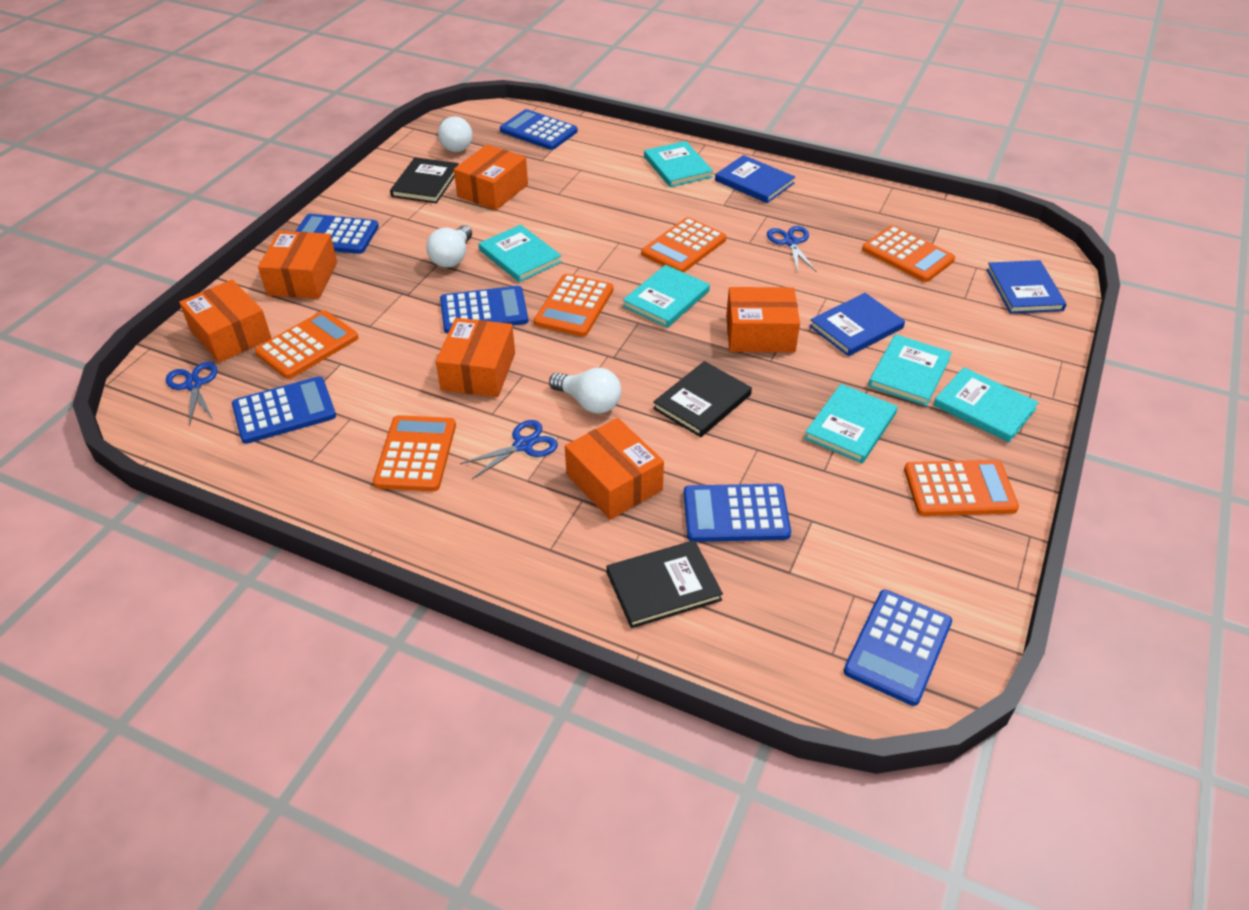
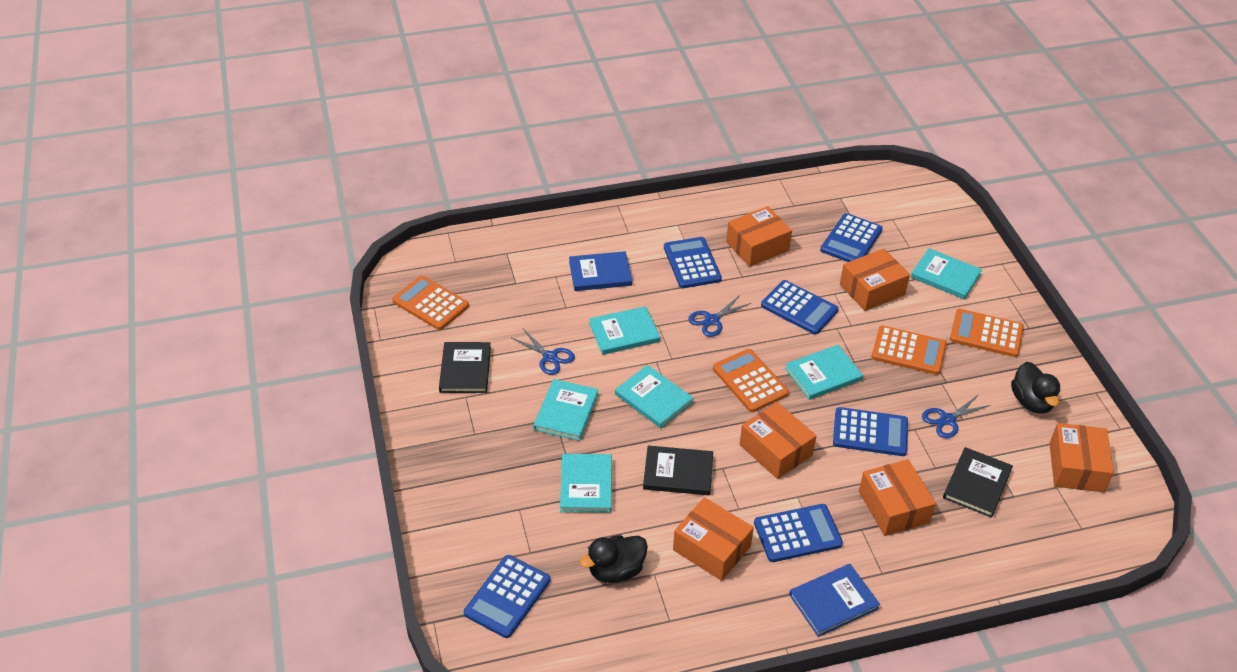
black duck: none = 0 -> [580,535,648,583] [1011,362,1061,413] = 2
blue book: [715,155,795,203] [809,293,905,356] [986,260,1067,314] = 3 -> [569,251,632,291] [789,564,880,637] = 2
orange calculator: [255,310,358,379] [373,415,456,491] [534,274,614,337] [641,217,727,272] [862,225,955,282] [904,460,1019,516] = 6 -> [392,276,469,330] [713,349,789,412] [871,326,947,375] [950,309,1024,357] = 4
white light bulb: [426,225,472,268] [438,116,473,152] [549,368,621,414] = 3 -> none = 0

